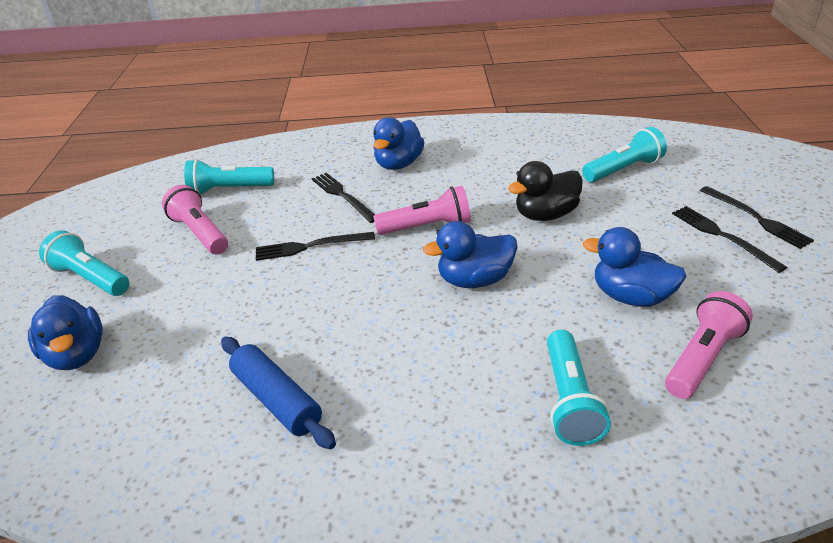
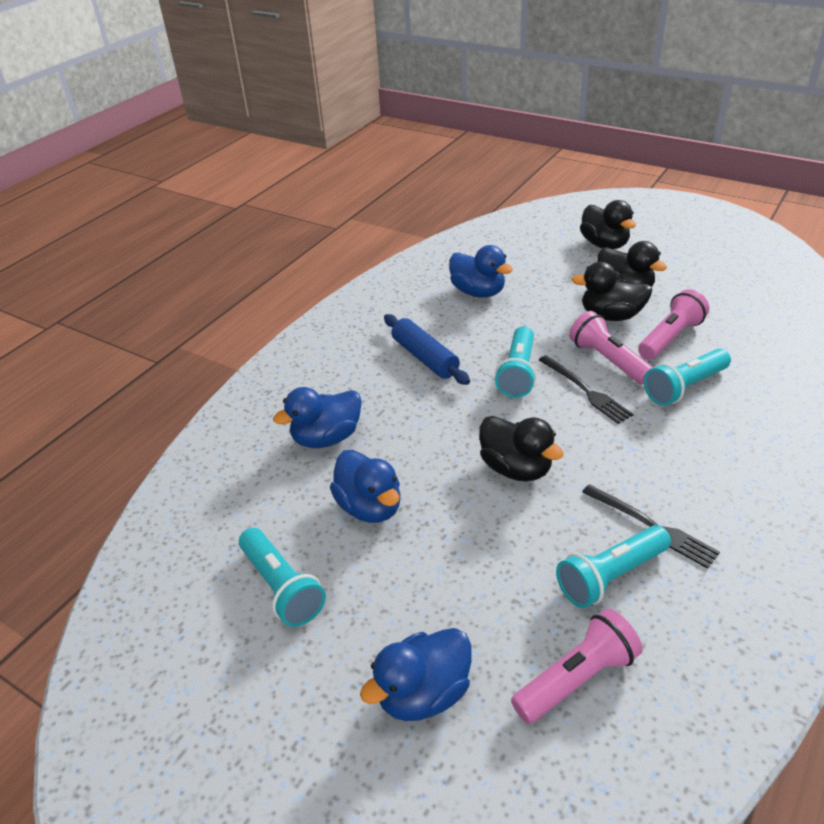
black duck: [508,161,583,221] = 1 -> [479,416,563,481] [571,262,652,321] [580,200,636,249] [598,241,667,287] = 4
black fork: [256,232,375,261] [312,173,375,223] [672,206,787,273] [700,186,814,249] = 4 -> [539,355,633,424] [582,484,720,569] = 2

